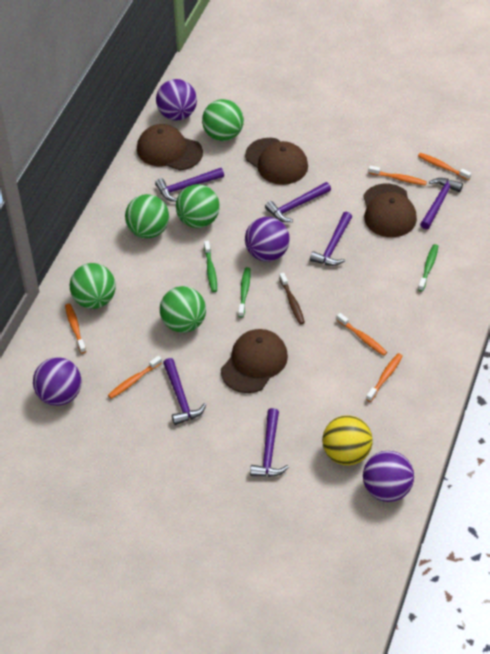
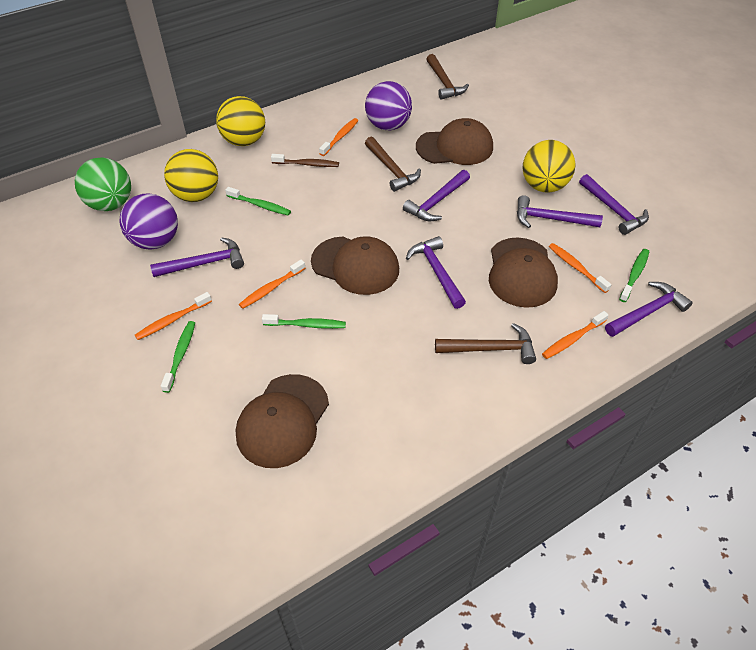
brown hammer: none = 0 -> [365,137,421,192] [426,54,469,100] [435,323,536,364] = 3
green ball: [70,263,116,309] [125,194,169,239] [160,286,206,333] [176,184,220,228] [202,99,244,141] = 5 -> [75,158,131,211] = 1
green toothbrush: [204,241,217,292] [238,267,251,318] [418,244,438,292] = 3 -> [161,321,195,393] [225,187,291,216] [262,314,346,329] [619,249,649,302] = 4
orange toothbrush: [65,304,86,353] [108,356,162,399] [337,313,387,356] [366,353,402,402] [368,166,427,186] [418,153,471,180] = 6 -> [135,292,212,340] [239,260,305,309] [319,118,358,156] [542,311,608,359] [549,243,611,293] = 5
purple ball: [33,357,82,406] [156,79,197,121] [245,217,290,262] [363,451,414,502] = 4 -> [119,193,178,250] [365,81,412,131] = 2
yellow ball: [322,415,373,465] = 1 -> [164,149,218,202] [216,96,265,146] [523,140,576,193] = 3

